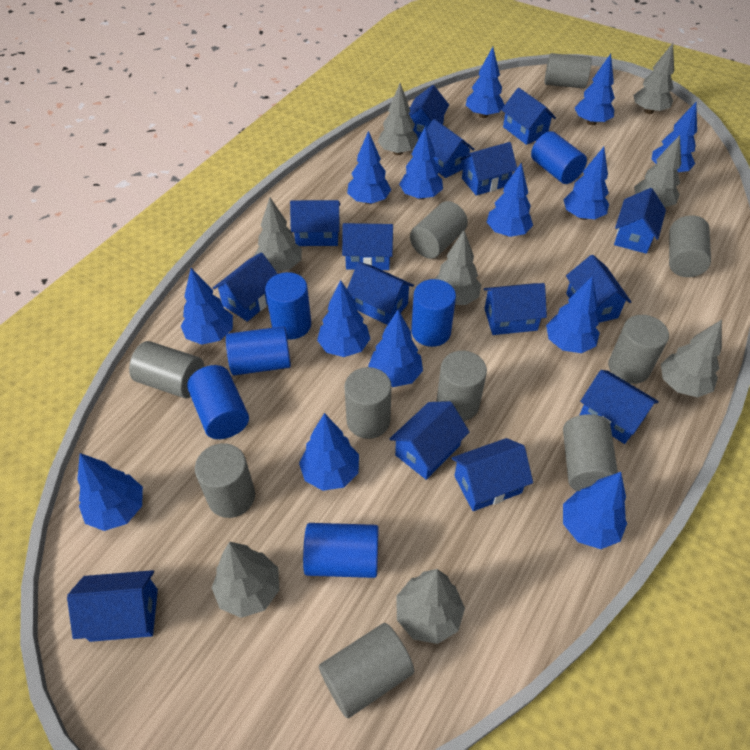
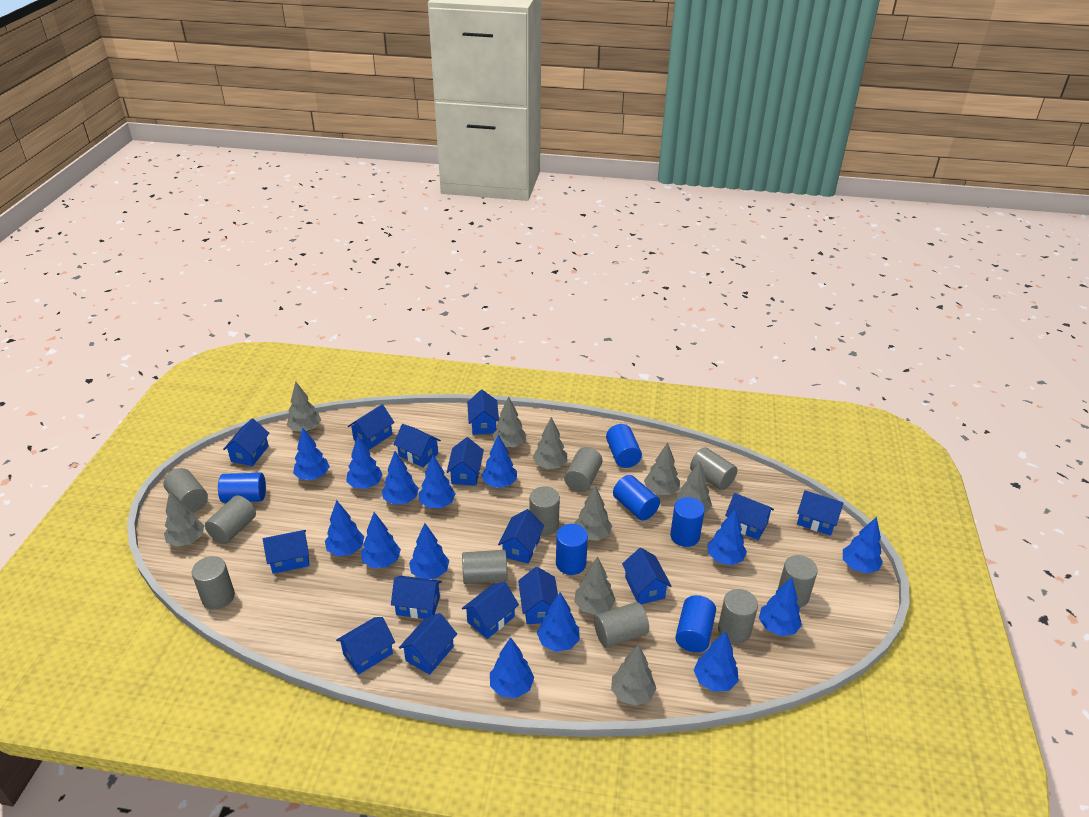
grey tree: [212,542,279,618] [254,197,302,271] [377,83,418,155] [396,569,465,644] [435,230,481,305] [633,43,674,114] [634,135,681,207] [661,320,722,397] = 8 -> [164,490,204,547] [287,381,321,432] [493,397,527,448] [533,417,567,469] [574,486,612,541] [574,557,616,615] [611,644,656,706] [644,442,680,495] [675,461,712,513] = 9

